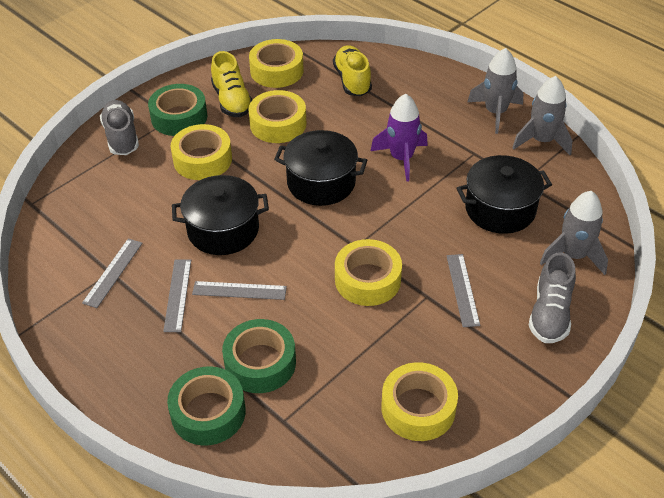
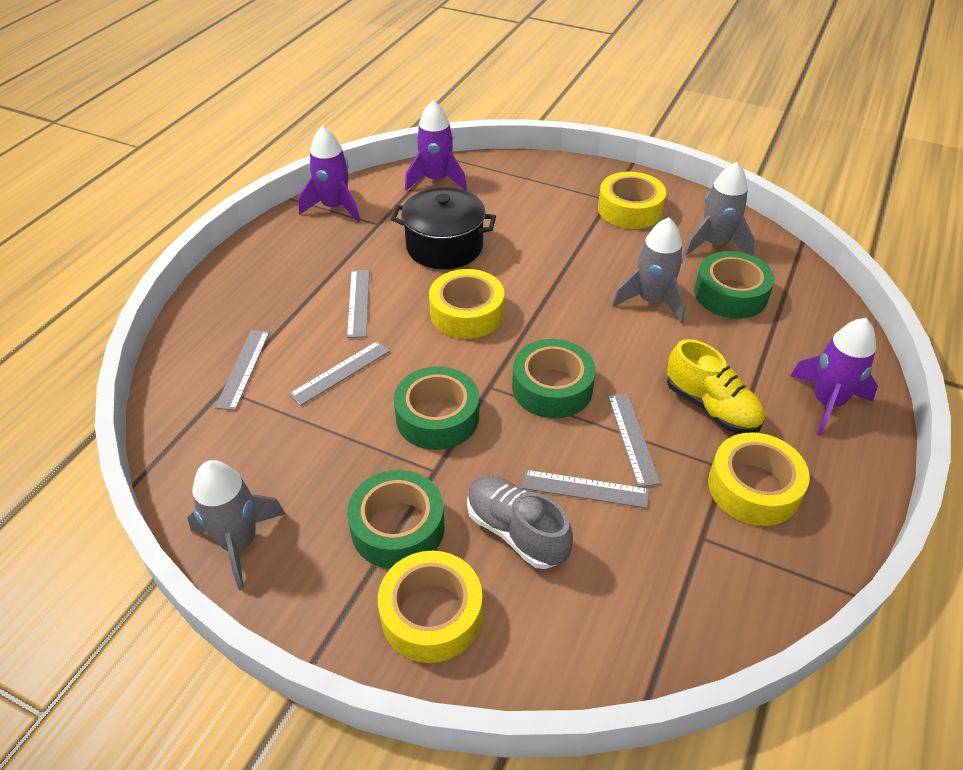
black pot: [172,175,269,255] [274,130,367,206] [457,155,552,234] = 3 -> [391,187,496,269] = 1
green tape: [148,84,207,136] [167,366,246,446] [222,319,296,393] = 3 -> [347,470,445,569] [394,366,479,450] [512,339,596,418] [694,251,775,319] = 4
grey ruler: [82,239,143,308] [163,259,191,332] [192,281,287,300] [446,254,480,327] = 4 -> [215,330,270,410] [289,341,390,406] [347,270,369,338] [522,470,649,508] [608,393,661,487] = 5
grey shoe: [100,100,139,155] [528,252,576,343] = 2 -> [467,476,573,569] = 1
purple rocket: [371,94,428,182] = 1 -> [298,126,360,222] [405,100,467,191] [790,318,878,436] = 3
yellow shoe: [211,51,252,117] [333,46,372,96] = 2 -> [667,339,765,434] = 1
yellow tape: [170,124,232,180] [248,90,306,143] [249,39,304,88] [335,239,402,306] [381,362,458,441] = 5 -> [378,551,482,663] [429,269,504,339] [598,172,666,229] [708,432,810,526] = 4

